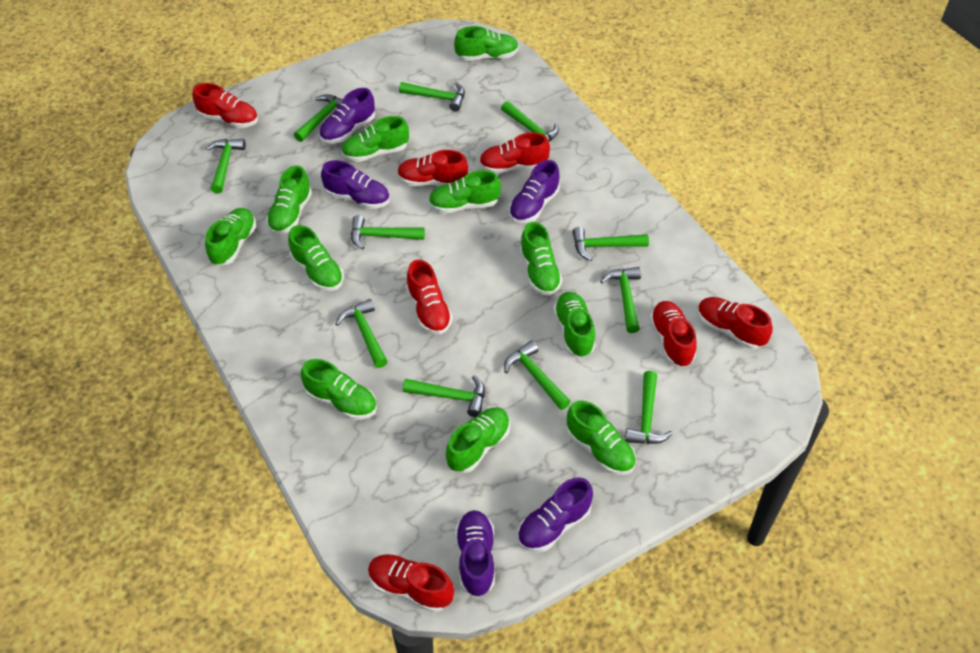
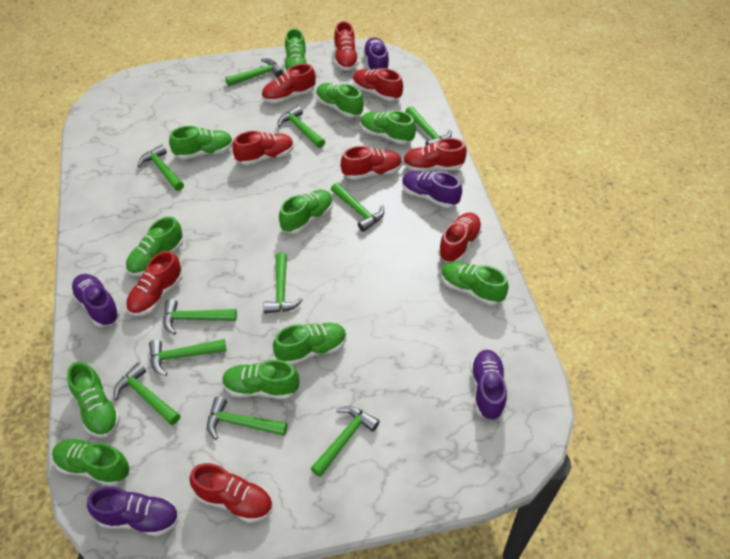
red shoe: [192,83,258,128] [368,554,454,613] [397,150,468,186] [406,260,453,335] [479,132,550,174] [649,301,696,367] [698,297,773,349] = 7 -> [126,251,182,316] [189,463,273,523] [232,131,294,165] [262,64,316,103] [334,21,359,71] [341,146,402,180] [353,68,403,101] [403,138,467,172] [438,213,482,262] = 9

